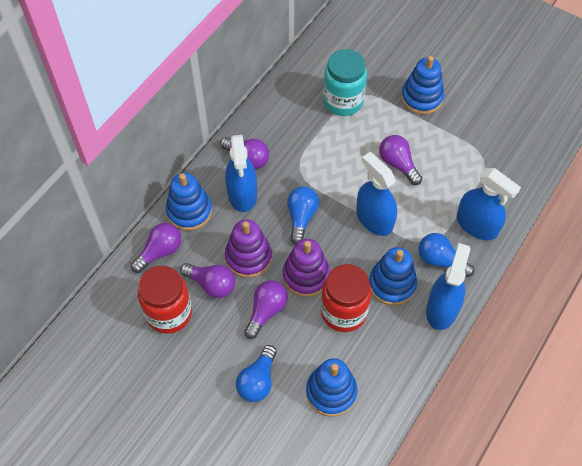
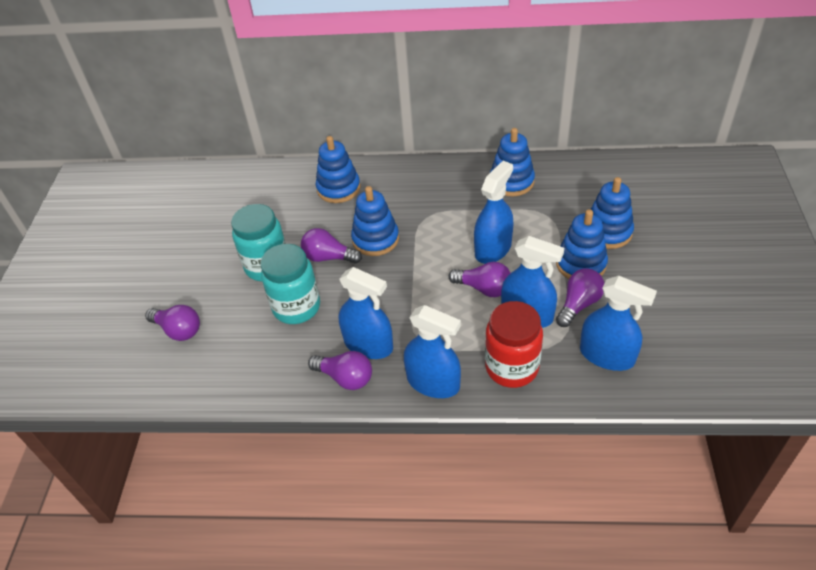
blue light bulb: [236,345,277,402] [287,186,319,244] [418,233,474,277] = 3 -> none = 0
blue spray bottle: [225,135,257,212] [356,152,397,236] [426,243,470,330] [457,168,521,240] = 4 -> [339,267,393,359] [404,305,461,398] [474,161,514,264] [501,236,564,328] [580,276,657,371] = 5
blue stacking toy: [166,173,212,231] [306,358,357,417] [369,247,417,305] [401,56,444,115] = 4 -> [316,136,360,203] [351,186,399,256] [490,128,535,196] [556,209,608,279] [590,177,634,249] = 5
purple stacking toy: [225,220,272,278] [283,239,330,297] = 2 -> none = 0
red jar: [138,266,192,334] [321,264,372,332] = 2 -> [485,301,543,388] = 1
turquoise jar: [323,49,367,116] = 1 -> [231,204,286,281] [260,244,320,324] = 2

